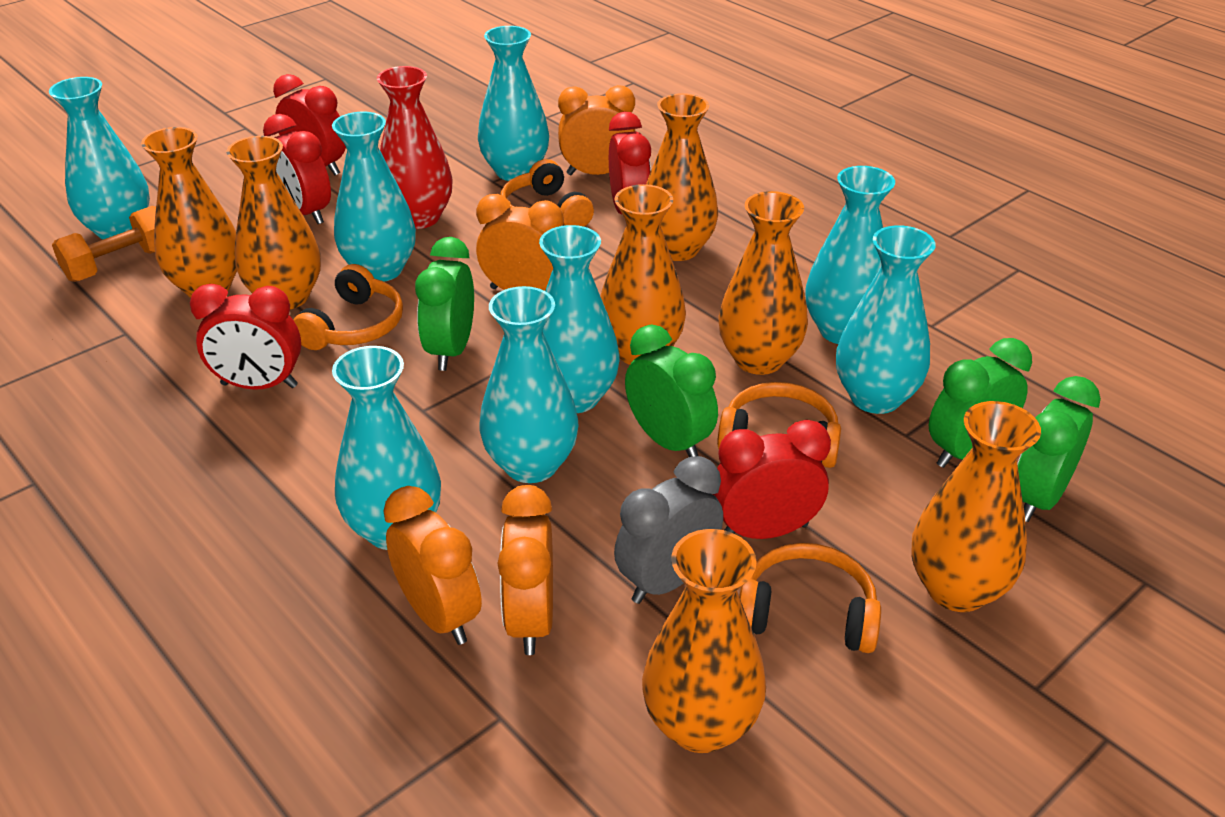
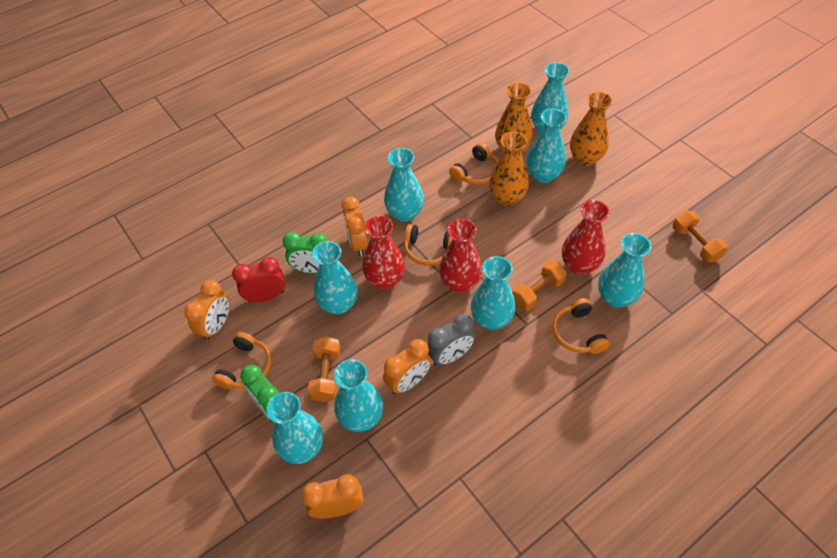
green clock: [415,237,474,371] [625,325,718,457] [929,338,1032,468] [1017,376,1101,522] = 4 -> [240,365,279,422] [282,232,328,273] = 2
orange dumbbell: [52,206,156,282] = 1 -> [308,336,341,402] [512,260,567,311] [673,211,728,263] = 3
orange vase: [141,127,237,298] [226,136,321,309] [600,184,686,365] [642,529,766,753] [646,93,718,261] [718,191,808,375] [911,401,1041,612] = 7 -> [489,132,529,206] [495,83,533,153] [570,92,613,166] = 3
red clock: [190,284,301,390] [263,114,331,224] [273,74,346,175] [609,112,651,214] [713,420,831,539] = 5 -> [232,257,285,302] = 1
red vase: [377,66,453,229] = 1 -> [362,216,405,289] [439,219,482,293] [562,200,610,275] = 3

